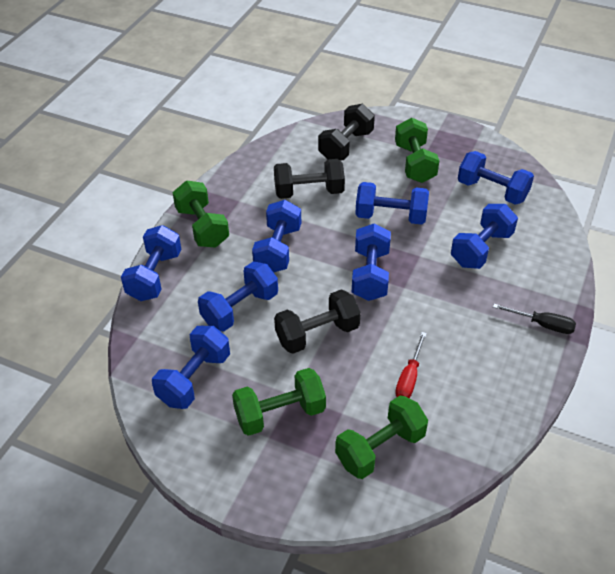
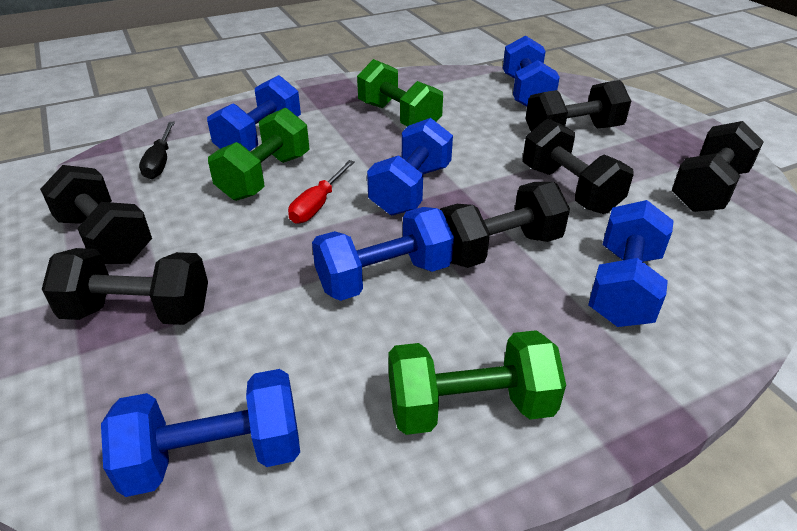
black dumbbell: [274,159,345,199] [274,289,361,354] [318,104,375,161] = 3 -> [40,165,152,264] [42,248,208,325] [440,182,570,268] [523,119,634,214] [526,80,631,131] [672,121,764,212] = 6
blue dumbbell: [121,225,181,301] [152,326,230,409] [198,261,278,332] [252,200,301,272] [352,223,391,301] [355,182,429,225] [451,204,518,269] [458,151,534,205] = 8 -> [101,369,300,497] [207,75,301,151] [312,207,454,301] [367,118,453,215] [503,35,560,107] [588,200,674,327] = 6
green dumbbell: [173,181,229,248] [232,368,326,436] [335,395,428,479] [395,118,439,183] = 4 -> [208,108,310,201] [357,59,443,126] [388,330,566,435] = 3

